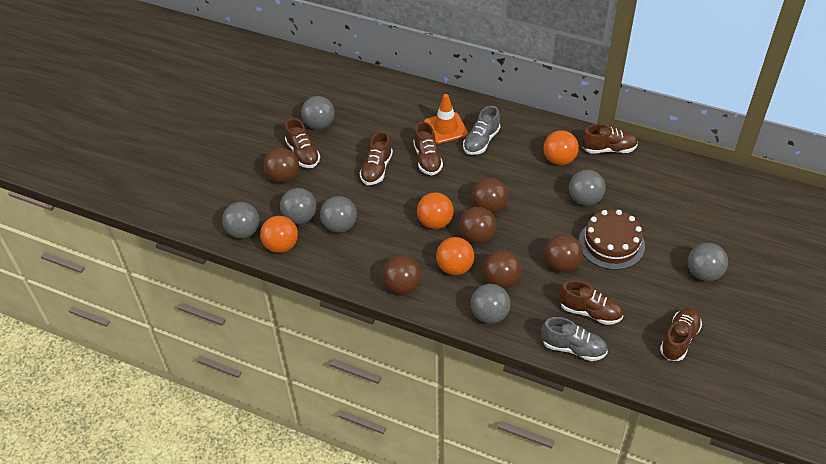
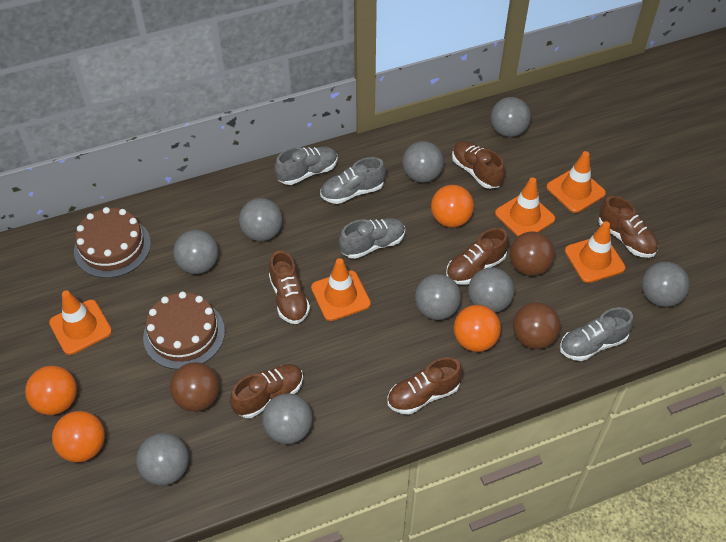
brown ball: [264,148,299,183] [383,256,422,294] [459,207,497,244] [472,178,508,214] [483,250,522,289] [544,234,583,272] = 6 -> [170,362,220,412] [510,232,555,276] [513,302,561,349] = 3
brown cake: [579,210,645,270] = 1 -> [74,207,151,278] [143,292,225,369] = 2
grey ball: [222,202,260,239] [280,188,317,224] [301,96,335,130] [320,196,357,233] [471,284,511,324] [569,170,606,206] [688,243,728,281] = 7 -> [136,433,189,486] [173,230,218,274] [239,198,283,241] [262,393,313,444] [403,141,444,183] [415,274,461,320] [468,268,514,313] [491,97,531,137] [642,262,690,307] = 9
grey shoe: [463,106,500,155] [541,317,608,361] = 2 -> [274,146,338,185] [320,157,386,204] [339,218,405,259] [560,307,634,361] = 4
orange traffic cone: [424,94,468,144] = 1 -> [49,290,112,355] [311,258,371,321] [495,177,555,237] [546,151,606,213] [565,221,625,283] = 5

